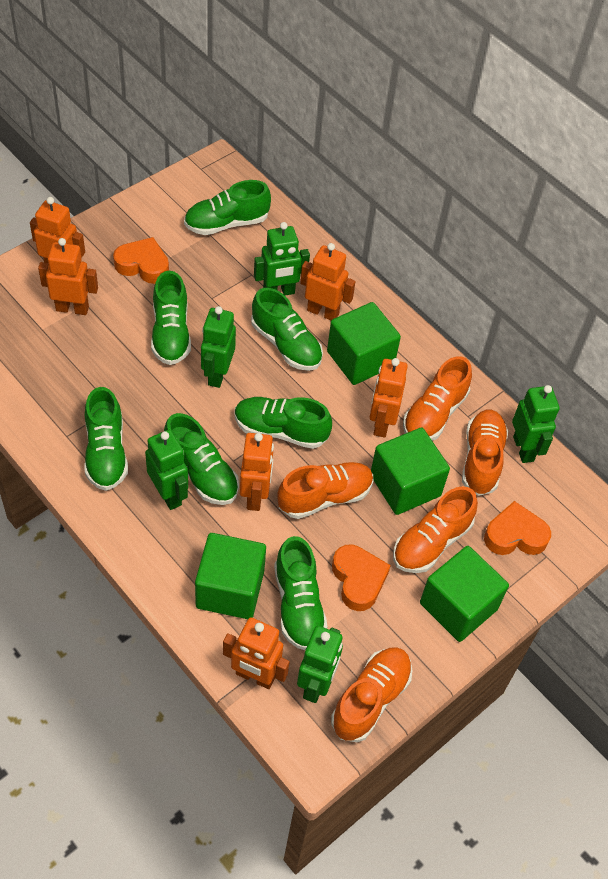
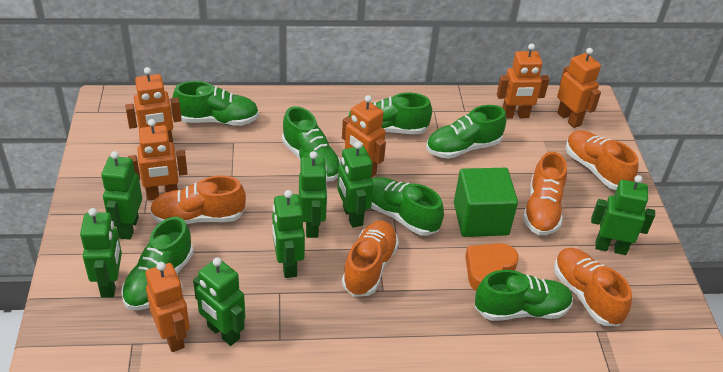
green cube: [195,533,266,619] [327,302,401,385] [371,428,450,515] [420,546,509,642] = 4 -> [454,168,518,237] = 1
green robot: [145,430,188,510] [201,306,236,388] [254,222,310,296] [297,626,343,703] [512,385,560,463] = 5 -> [80,208,122,298] [101,151,142,240] [193,257,245,346] [272,190,305,278] [299,151,328,238] [337,141,374,228] [591,175,655,255] = 7
orange heart: [113,237,169,284] [332,544,391,611] [484,501,551,555] = 3 -> [465,243,519,291] = 1

